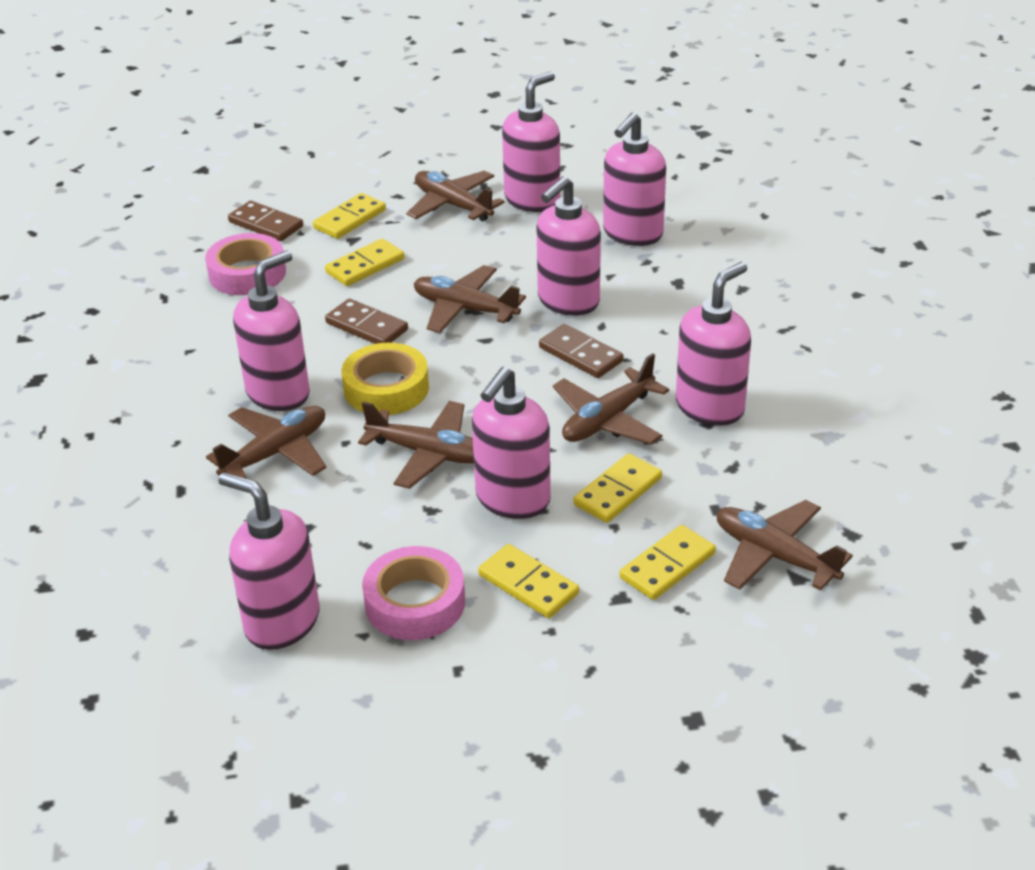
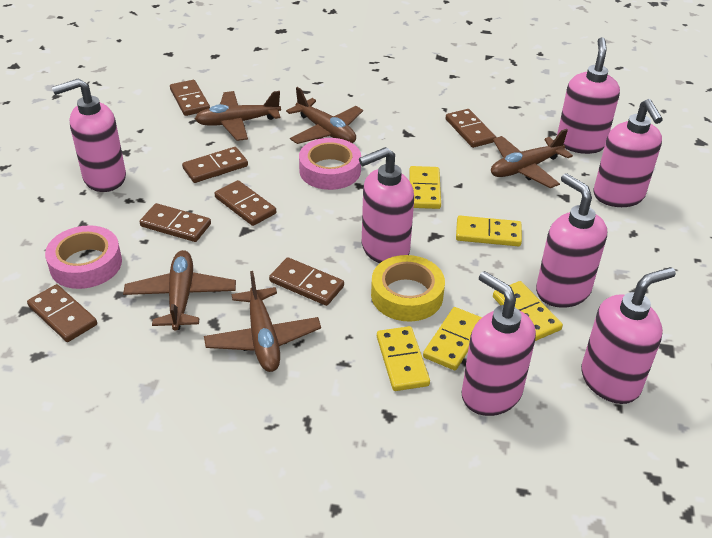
brown domino: [228,201,303,241] [325,299,408,344] [539,324,624,378] = 3 -> [27,284,97,342] [140,203,211,242] [170,80,210,116] [182,147,248,183] [215,180,276,226] [269,257,344,306] [446,109,497,148] = 7
brown plane: [206,406,326,479] [358,401,474,489] [406,170,505,221] [414,265,526,333] [553,353,669,445] [717,500,853,591] = 6 -> [123,250,236,331] [195,91,281,141] [204,271,321,372] [286,87,363,144] [491,129,573,188] = 5

